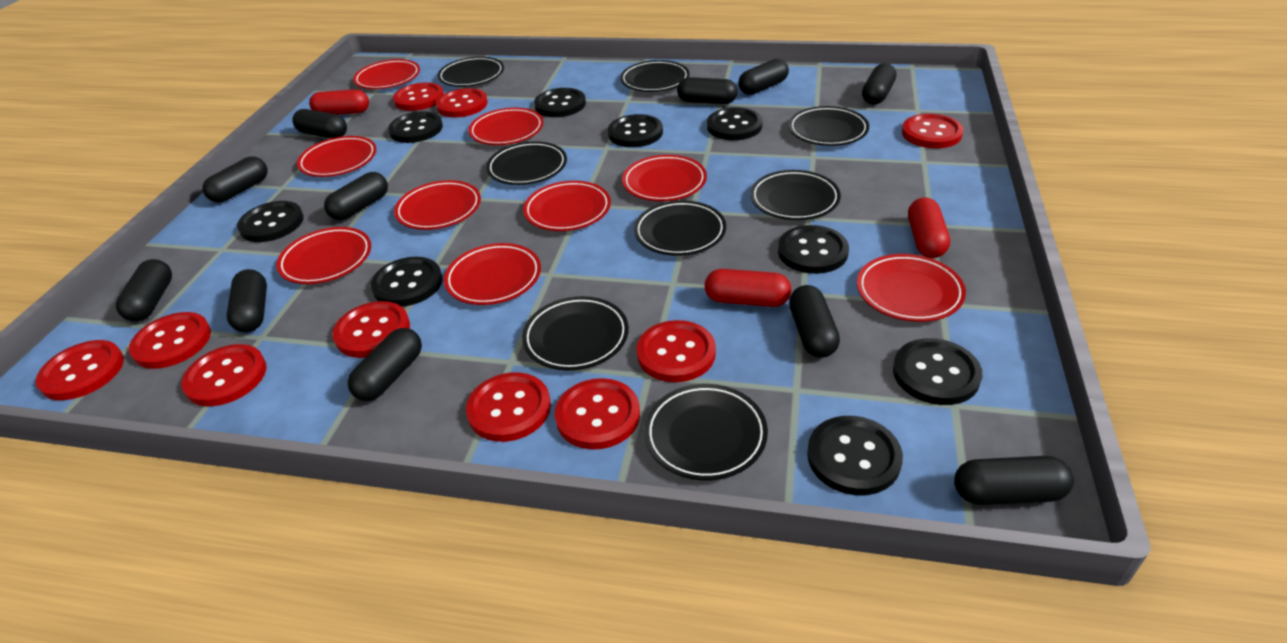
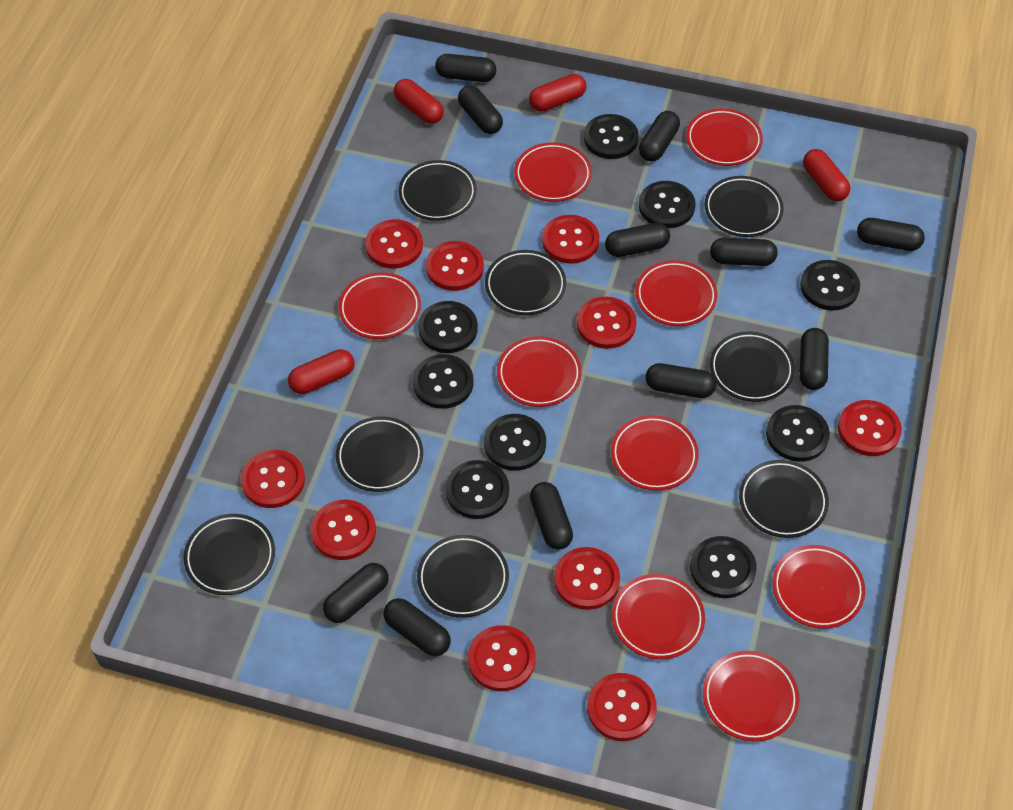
red capsule: [309,89,369,115] [705,269,791,307] [908,197,950,258] = 3 -> [288,349,355,394] [394,79,444,124] [529,74,586,112] [803,149,850,201] = 4

